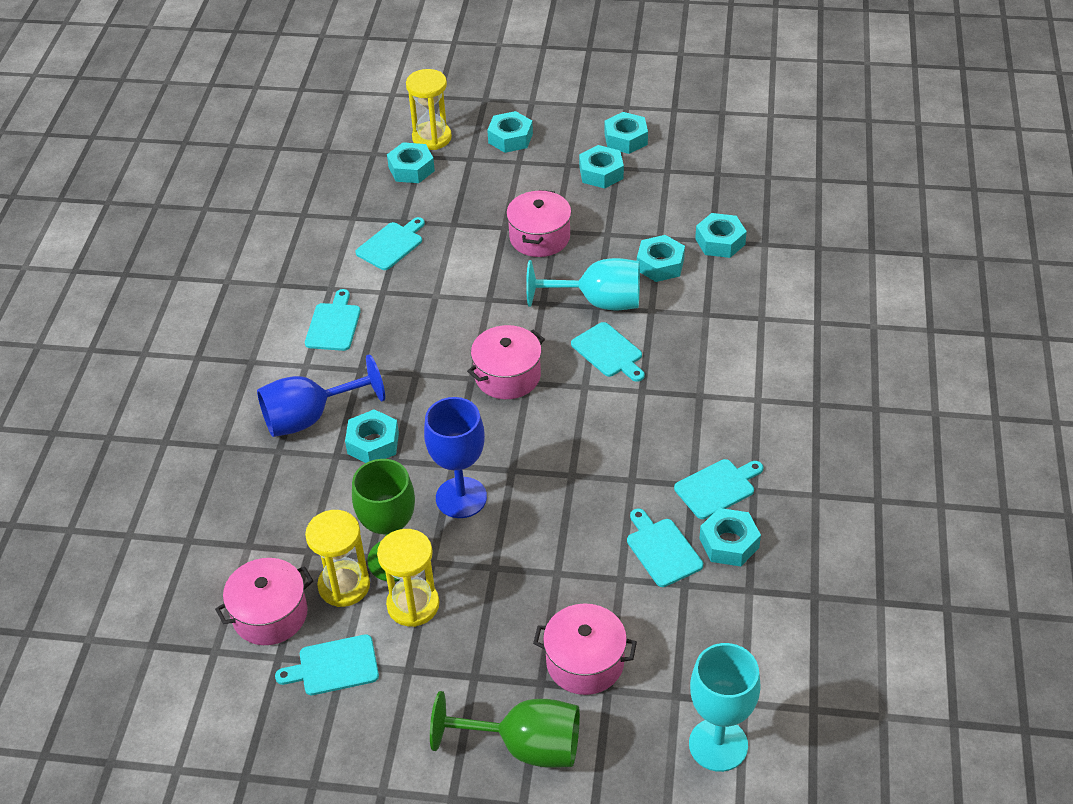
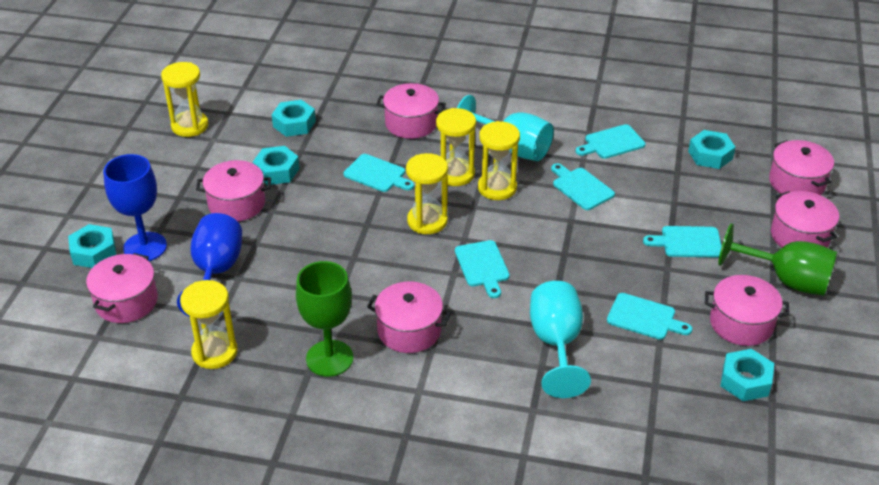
pink pot: [215,558,313,645] [467,325,545,399] [506,190,571,257] [533,603,637,695] = 4 -> [86,253,158,323] [196,160,271,221] [367,282,451,353] [376,83,446,139] [705,275,789,346] [769,140,834,195] [771,191,839,247] = 7
turquoise nut: [345,409,399,463] [387,142,435,183] [487,111,533,153] [579,145,624,189] [605,112,648,154] [637,235,685,282] [695,213,747,258] [699,508,761,566] = 8 -> [68,224,117,268] [253,146,299,185] [272,100,316,137] [688,130,736,169] [720,349,774,401] = 5
yellow hourglass: [305,510,370,607] [377,529,439,627] [406,69,452,150] = 3 -> [161,62,208,137] [180,280,238,369] [406,153,448,234] [436,108,476,186] [478,121,520,200] = 5

